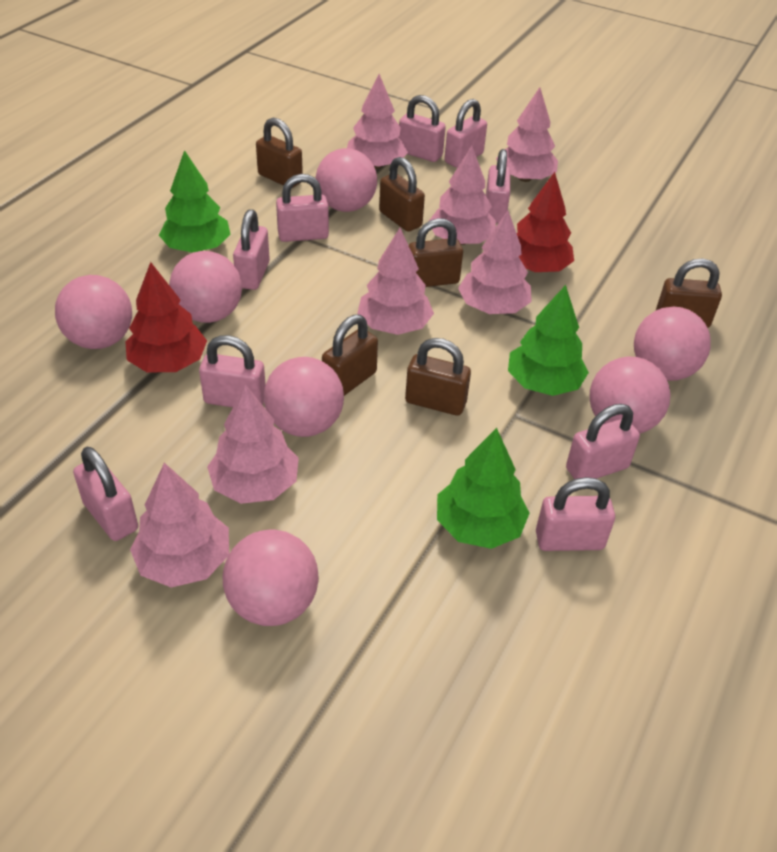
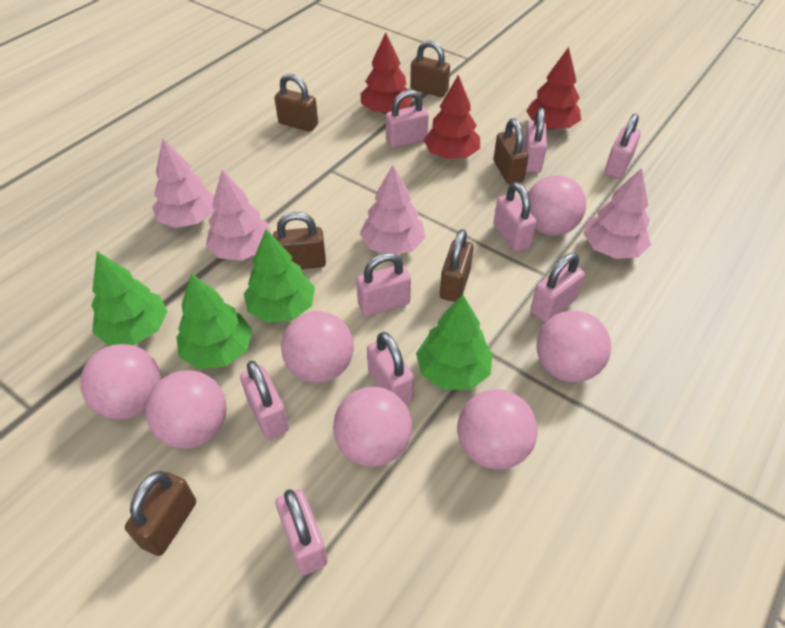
green tree: [159,150,231,253] [437,428,530,549] [508,285,589,396] = 3 -> [91,251,168,345] [176,273,252,369] [244,229,315,323] [416,295,493,390] = 4
pink tree: [130,463,229,587] [207,384,299,504] [347,74,408,169] [357,228,434,335] [429,146,496,245] [458,211,532,314] [496,87,558,182] = 7 -> [152,139,214,228] [206,170,272,261] [360,165,425,254] [583,168,651,259] = 4
red tree: [125,262,207,372] [517,172,574,272] = 2 -> [361,32,413,114] [424,75,480,159] [526,47,581,129] = 3

